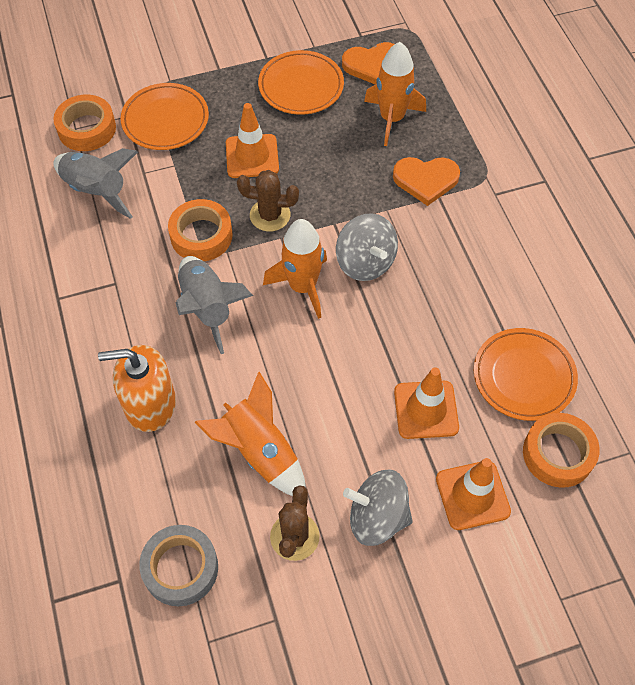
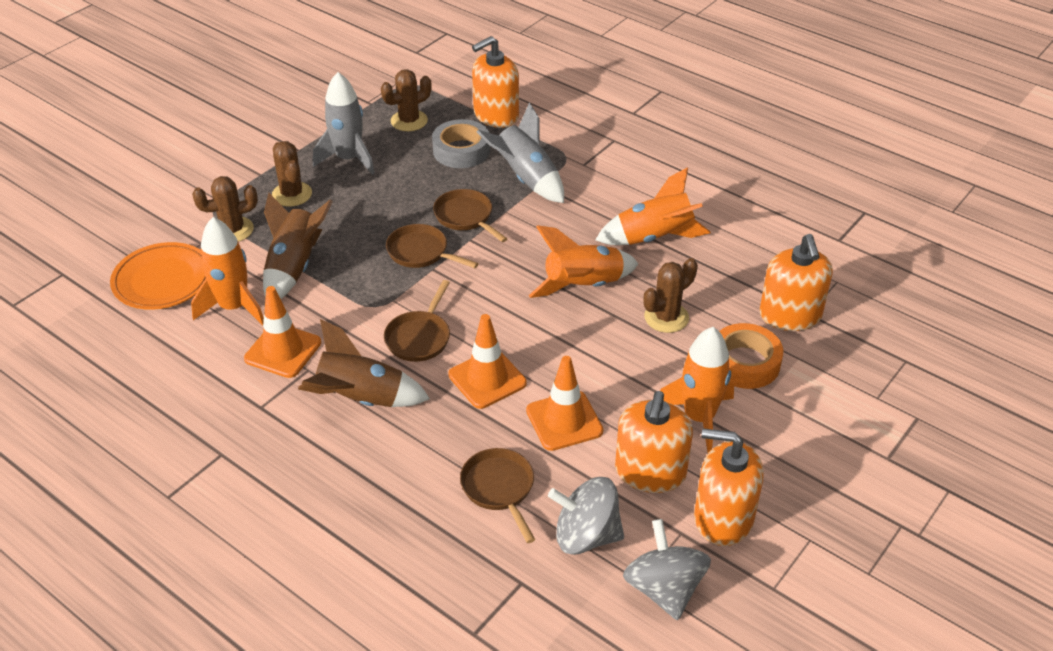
brown cactus: [237,170,299,232] [270,485,320,561] = 2 -> [192,176,258,242] [272,141,312,207] [381,69,432,131] [643,258,698,333] = 4
brown pan: none = 0 -> [384,280,450,362] [386,224,479,268] [433,189,507,242] [460,448,536,543] = 4
brown rocket: none = 0 -> [263,193,333,299] [298,319,430,407] = 2
orange heart: [342,42,395,85] [393,157,460,206] = 2 -> none = 0
orange plate: [120,83,209,150] [258,50,344,115] [474,328,578,421] = 3 -> [110,242,206,310] = 1
orange rocket: [195,372,306,496] [263,219,327,319] [364,42,426,146] = 3 -> [191,217,264,325] [529,225,638,298] [595,167,711,245] [660,327,734,453] = 4
orange soap dispenser: [98,345,176,432] = 1 -> [472,36,519,128] [615,391,693,493] [694,429,764,546] [759,234,833,331] = 4
orange tape: [54,95,116,151] [168,199,233,261] [523,413,600,488] = 3 -> [719,323,783,389] = 1

